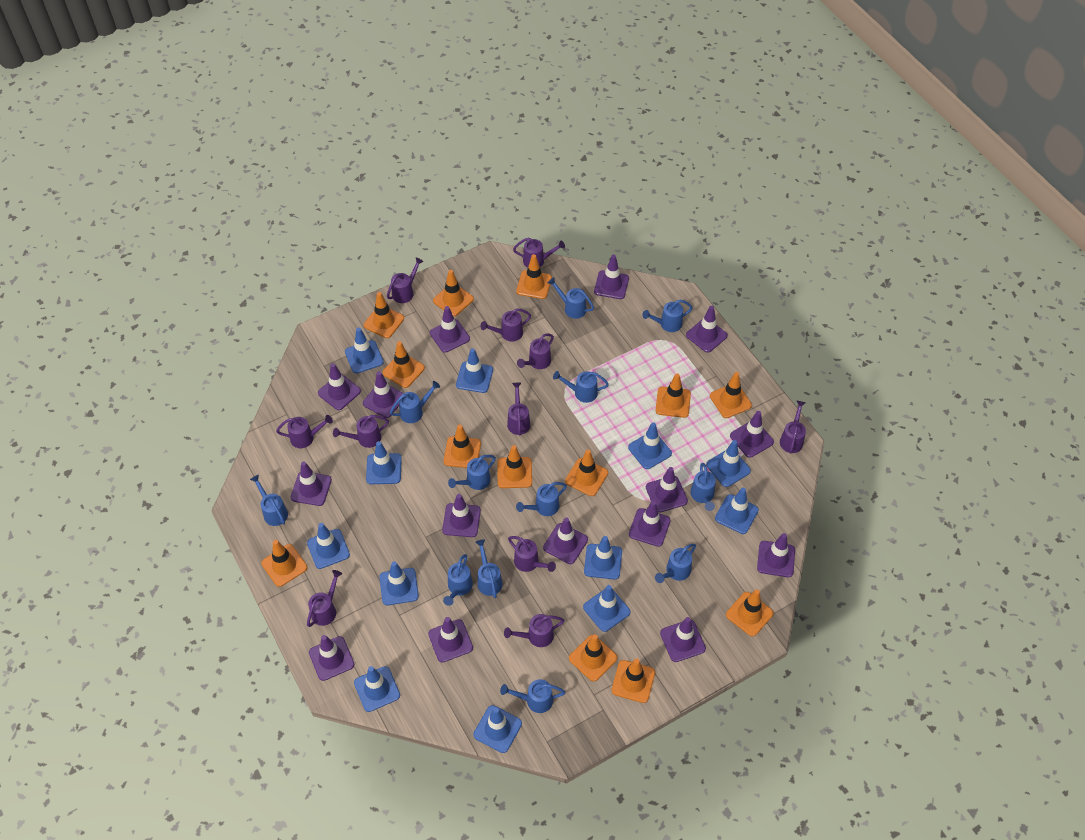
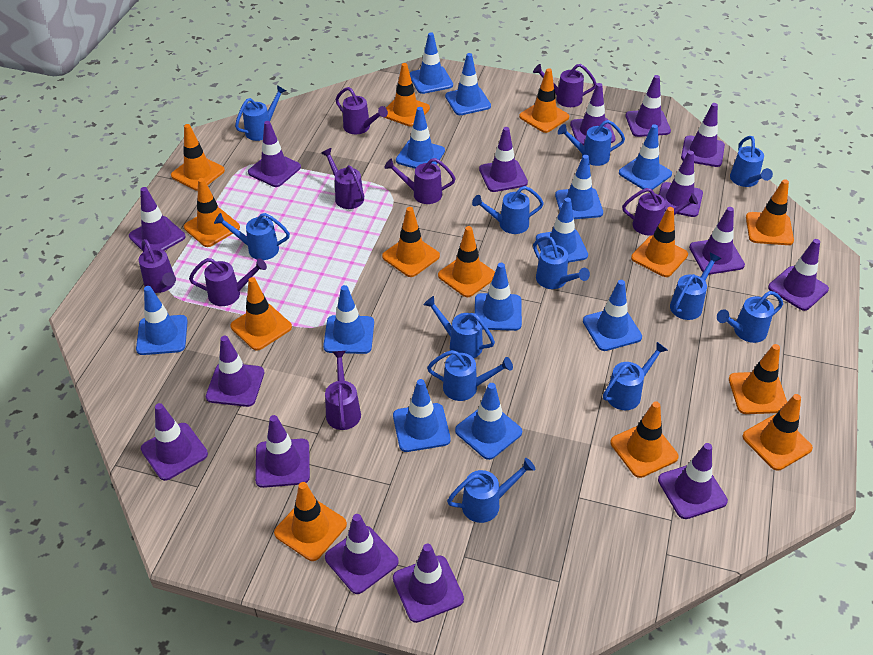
purple watering can: [276,415,333,448] [307,570,342,627] [333,415,389,448] [387,257,424,303] [481,308,531,342] [504,614,564,647] [507,383,530,436] [508,536,556,572] [513,238,565,268] [517,333,554,369] [780,401,806,454] = 11 -> [139,239,176,293] [189,258,267,306] [321,148,364,209] [325,351,361,430] [335,87,388,134] [384,158,456,204] [533,64,597,107] [622,188,698,236] = 8

